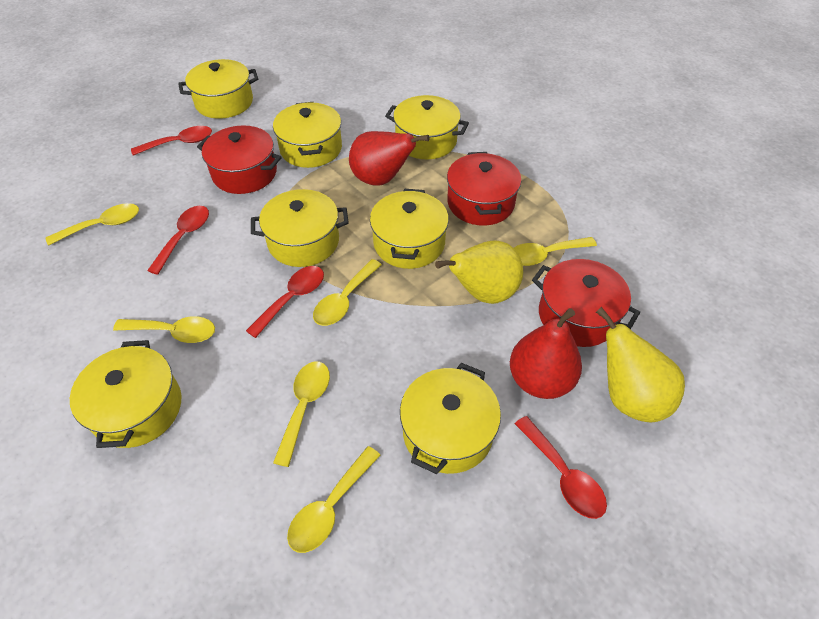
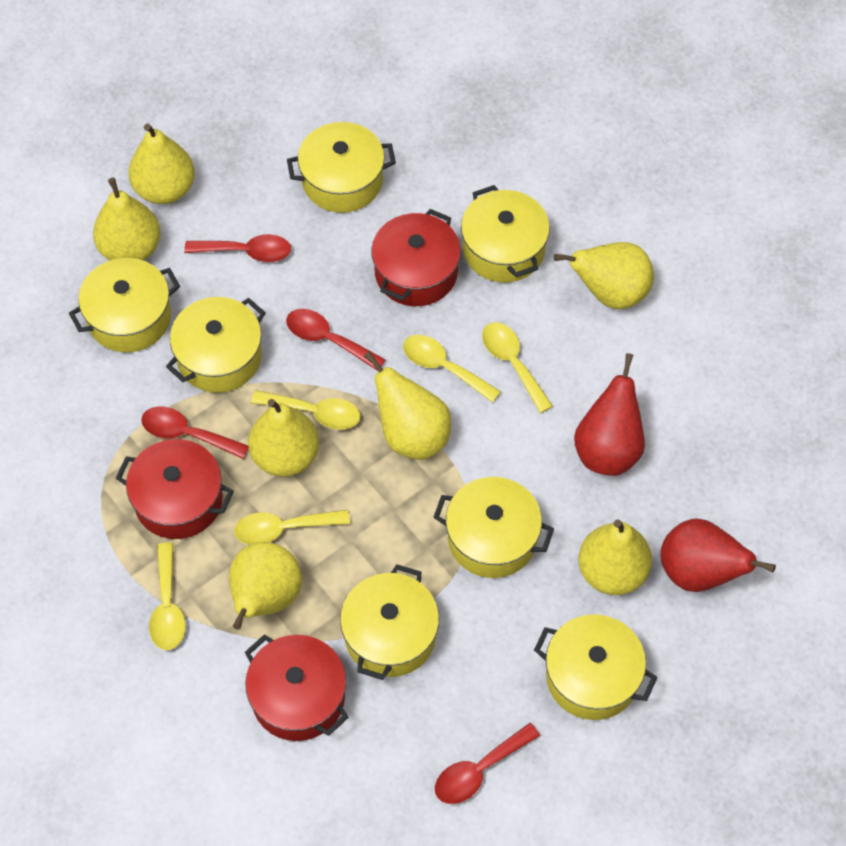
yellow pear: [435,240,523,304] [596,307,685,422] = 2 -> [93,178,161,260] [129,123,195,204] [229,542,302,630] [248,399,319,477] [364,351,451,460] [554,242,654,309] [578,520,652,595] = 7
yellow spoon: [46,203,139,246] [113,316,215,343] [273,362,330,467] [287,446,381,553] [313,259,382,326] [514,237,597,266] = 6 -> [149,542,186,650] [234,510,350,545] [251,390,360,430] [403,335,501,403] [482,322,553,413] = 5

